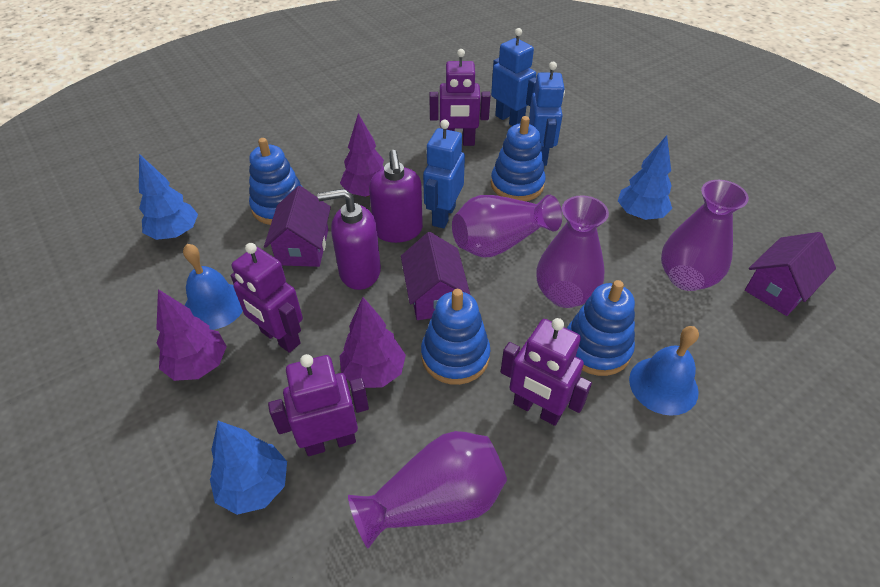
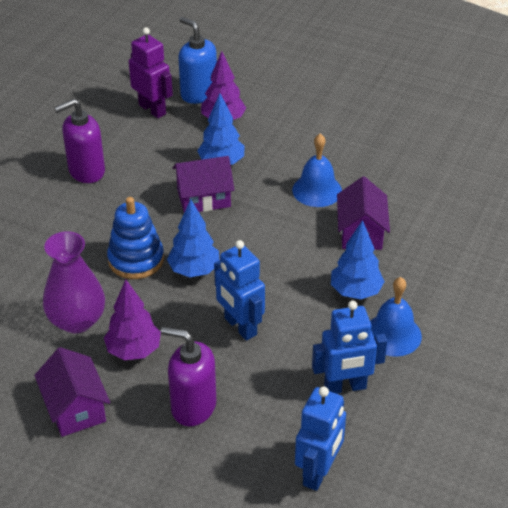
blue soap dispenser: none = 0 -> [178,17,217,104] = 1
blue stacking toy: [249,138,302,225] [421,289,490,385] [491,116,546,201] [567,280,635,376] = 4 -> [107,197,164,279] = 1
purple robot: [231,243,303,353] [268,354,369,456] [429,49,491,146] [501,318,592,426] = 4 -> [129,27,173,118] = 1
purple tree: [156,289,227,381] [340,113,384,197] [340,297,406,388] = 3 -> [104,279,161,360] [201,51,246,120] = 2
purple vase: [348,431,507,549] [452,195,562,257] [536,195,609,308] [661,180,749,291] = 4 -> [43,231,105,333] = 1

